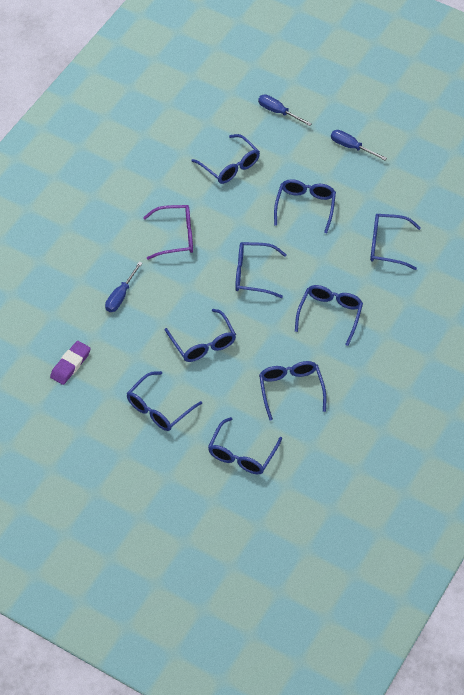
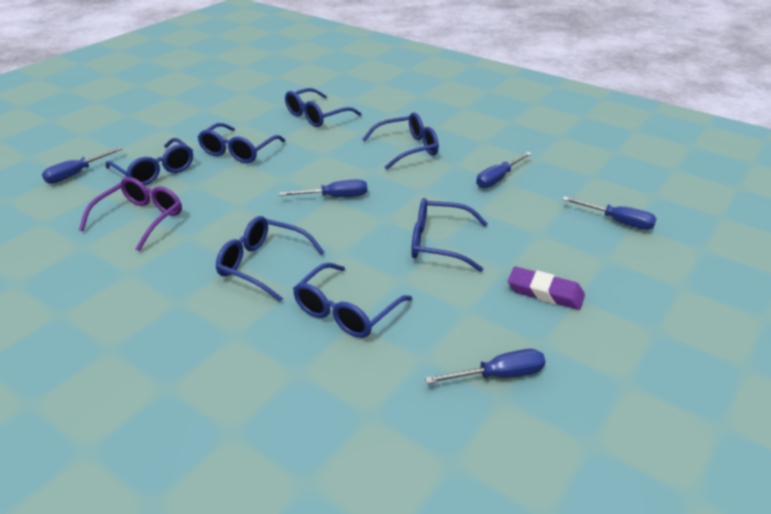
blue glasses: [127,371,202,431] [165,309,236,362] [191,134,260,184] [208,417,282,474] [235,242,287,298] [259,361,326,421] [274,179,336,233] [295,285,363,346] [370,214,421,270] = 9 -> [106,138,193,185] [198,123,285,163] [216,216,325,302] [285,88,361,127] [293,263,412,338] [362,112,439,170] [411,198,488,272] = 7
blue screwdriver: [105,262,143,312] [258,94,312,126] [331,130,387,160] = 3 -> [42,147,123,184] [279,179,367,197] [425,349,545,384] [476,152,532,188] [562,197,657,230] = 5

